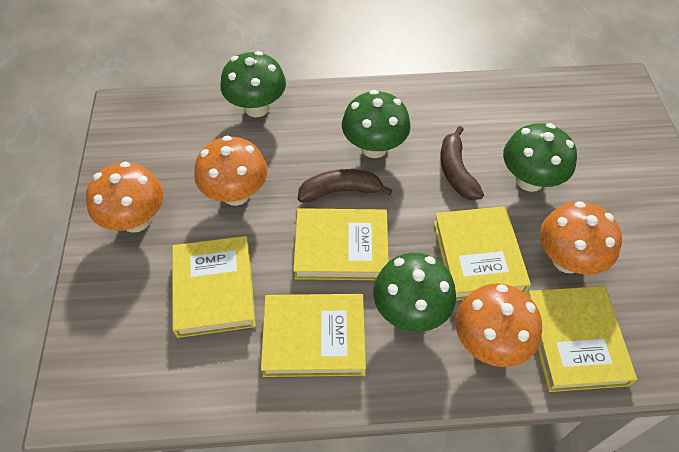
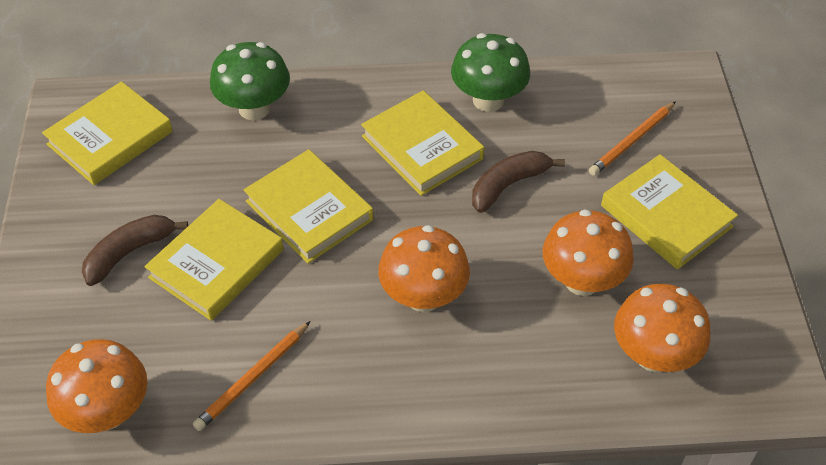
green mushroom: [220,51,286,117] [342,90,411,158] [373,253,456,332] [503,123,577,192] = 4 -> [210,42,290,120] [451,33,530,112] = 2
orange pencil: none = 0 -> [193,321,311,431] [589,101,676,176] = 2

